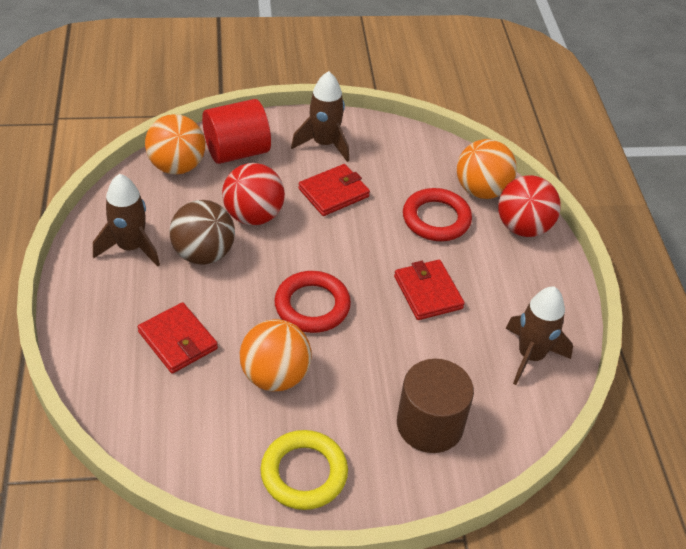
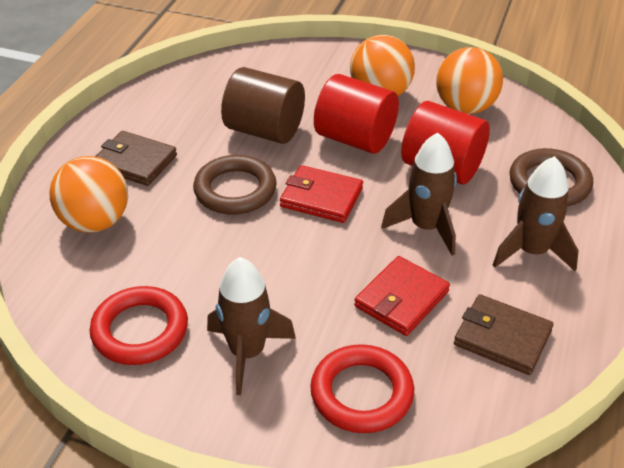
brown ball: [169,200,235,265] = 1 -> none = 0
brown ring: none = 0 -> [193,155,277,215] [509,148,593,206] = 2
brown wallet: none = 0 -> [95,131,177,186] [454,294,553,375] = 2
red ball: [222,163,285,225] [498,175,561,237] = 2 -> none = 0
red cylinder: [202,99,271,164] = 1 -> [314,74,399,154] [401,101,490,184] = 2
red wallet: [138,302,218,374] [298,164,370,216] [394,260,465,320] = 3 -> [280,165,363,223] [354,256,450,336] = 2
yellow ring: [260,430,348,510] = 1 -> none = 0

